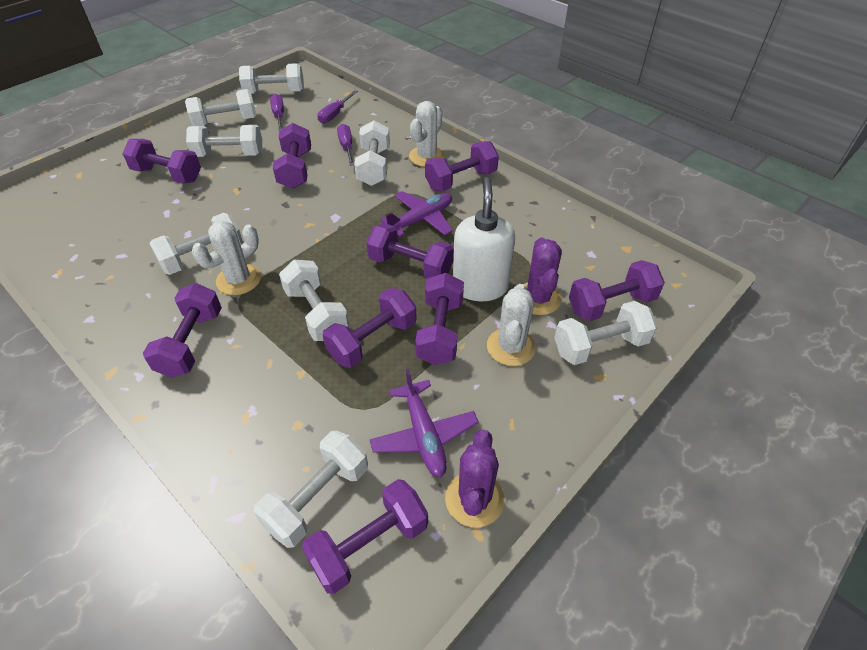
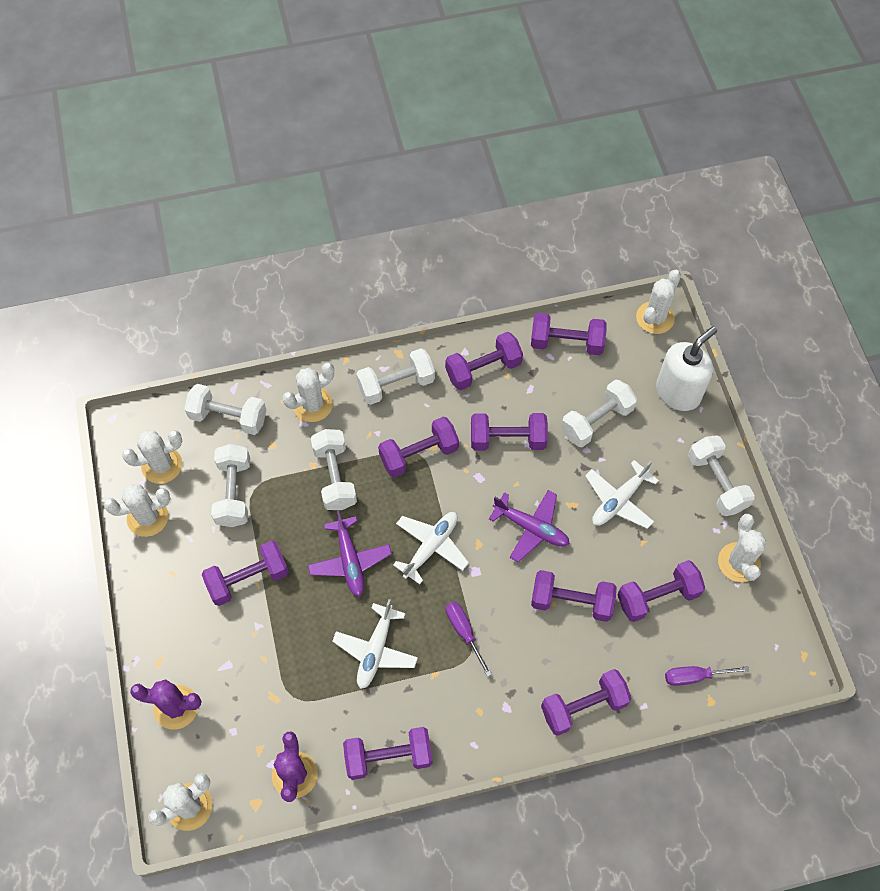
purple screwdriver: [270,94,284,131] [318,90,358,124] [337,124,354,166] = 3 -> [446,602,492,677] [665,666,749,686] = 2
white cactus: [192,220,261,295] [409,101,445,167] [487,284,536,366] = 3 -> [104,484,171,537] [122,430,183,484] [148,773,212,831] [283,363,334,422] [636,270,681,334] [718,514,766,582] = 6
white dumbbell: [150,213,243,275] [185,89,256,126] [186,125,262,157] [239,63,304,94] [254,431,368,548] [279,260,349,341] [354,121,390,186] [554,301,657,365] = 8 -> [184,384,266,435] [211,444,250,527] [311,429,357,510] [356,348,435,405] [561,379,637,447] [688,435,755,516] = 6
white plane: none = 0 -> [332,599,418,689] [393,512,469,584] [585,460,659,529] = 3

